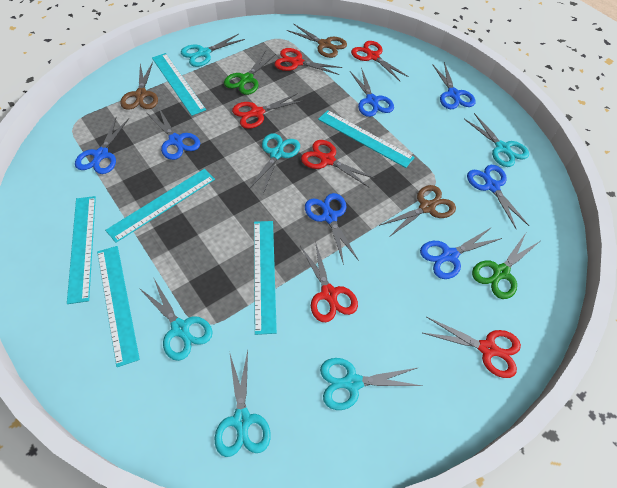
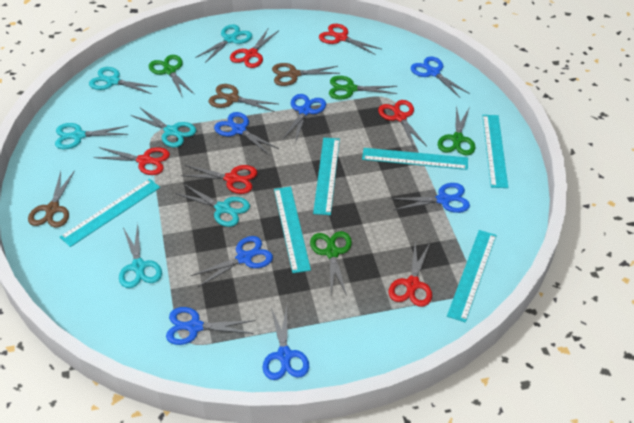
green scissors: [224,52,276,95] [472,233,540,299] = 2 -> [149,55,194,98] [310,231,352,296] [329,76,397,100] [438,105,476,156] = 4

